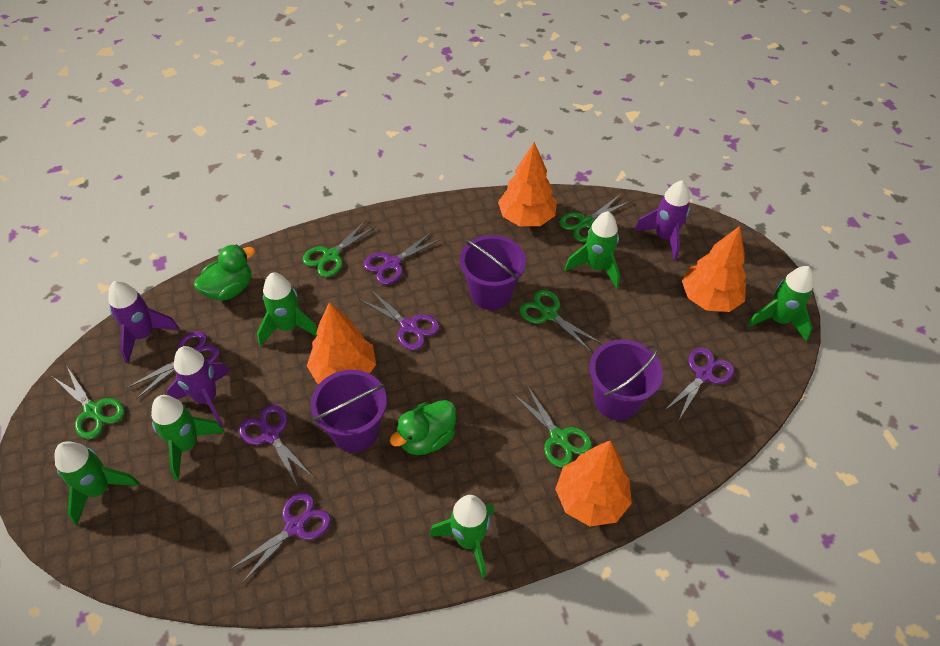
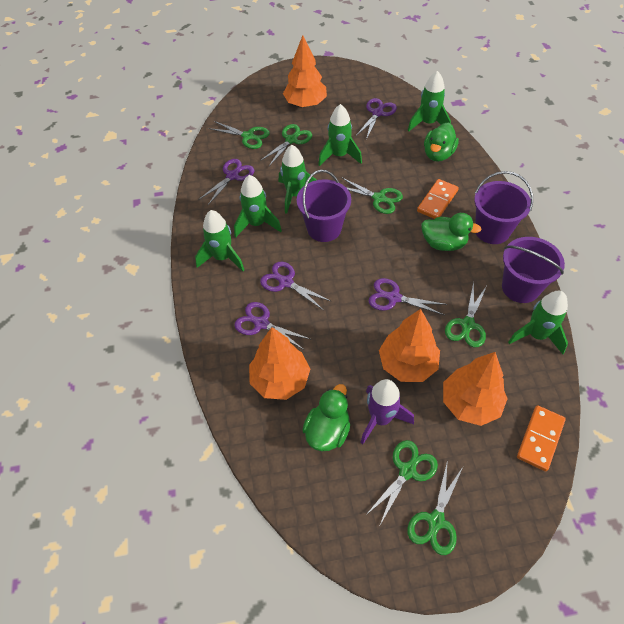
green duck: [194,244,255,301] [390,400,456,455] = 2 -> [302,384,350,451] [421,213,482,251] [424,123,459,162] = 3
green scissors: [53,365,125,439] [303,220,376,277] [513,386,592,468] [519,290,601,352] [559,194,631,242] = 5 -> [208,121,270,149] [260,124,312,166] [341,177,403,214] [365,440,438,527] [407,460,463,555] [445,282,487,347] = 6
orange domino: none = 0 -> [417,179,459,219] [517,405,566,471] = 2
purple rocket: [108,281,179,363] [167,346,230,426] [634,180,690,261] = 3 -> [361,379,414,445] = 1
purple scissors: [127,331,220,399] [230,492,331,583] [239,405,313,487] [361,290,440,350] [363,232,441,285] [664,347,735,420] = 6 -> [198,159,254,205] [234,302,312,350] [260,262,332,310] [356,98,397,139] [368,278,447,315] = 5

